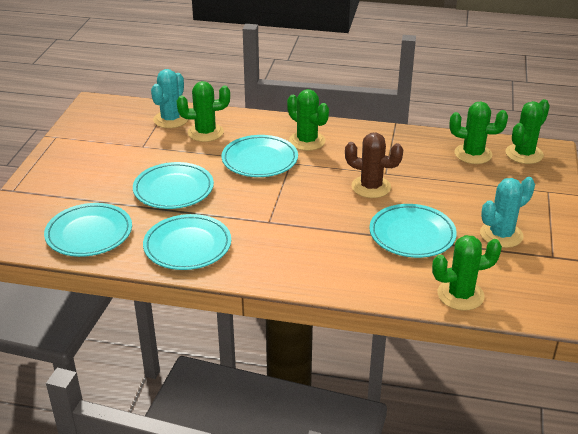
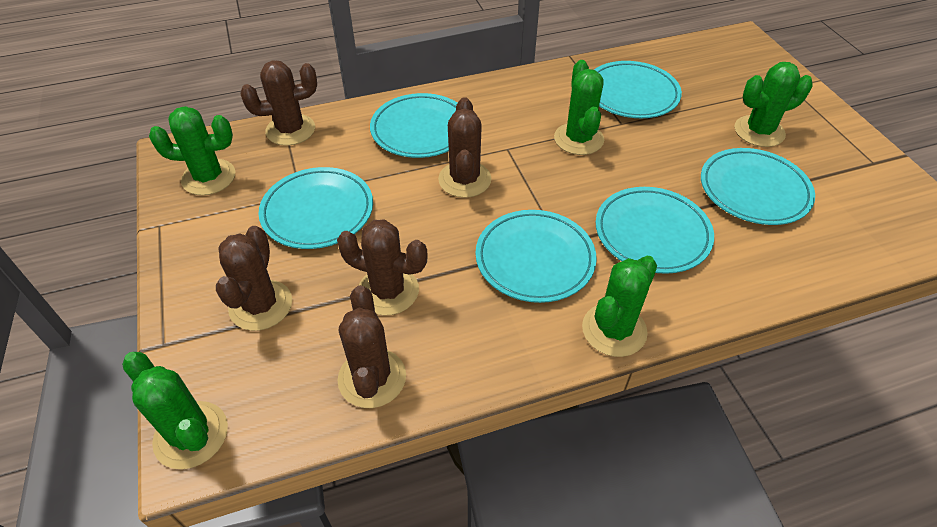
brown cactus: [345,133,403,198] = 1 -> [216,226,292,331] [240,60,317,146] [337,219,428,315] [337,285,406,408] [438,97,491,198] = 5
turquoise cactus: [151,69,188,128] [480,177,535,248] = 2 -> none = 0
turquoise plate: [44,203,132,257] [133,162,214,209] [143,214,231,270] [222,135,298,177] [369,204,457,258] = 5 -> [259,167,373,249] [370,93,457,158] [476,210,597,303] [594,61,682,118] [596,187,714,274] [701,148,815,225] = 6

